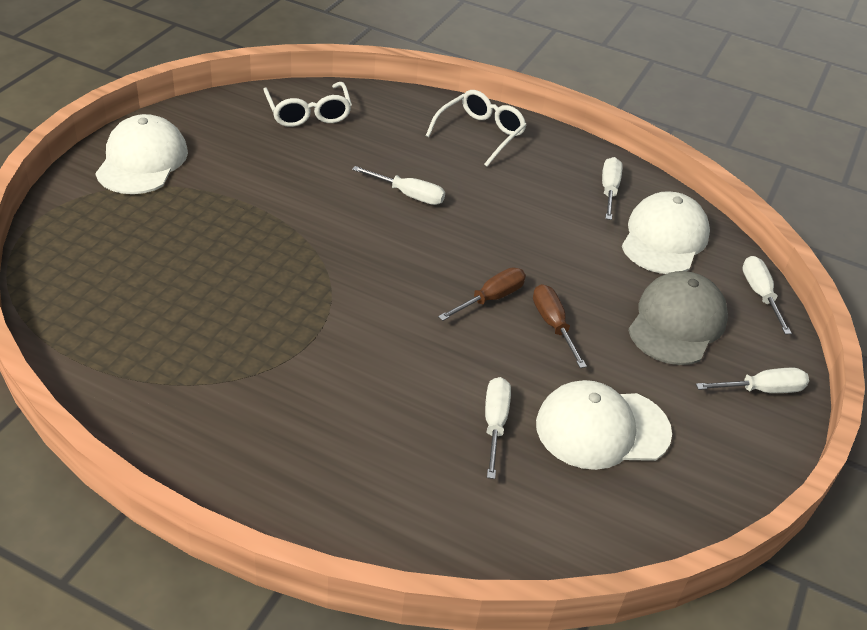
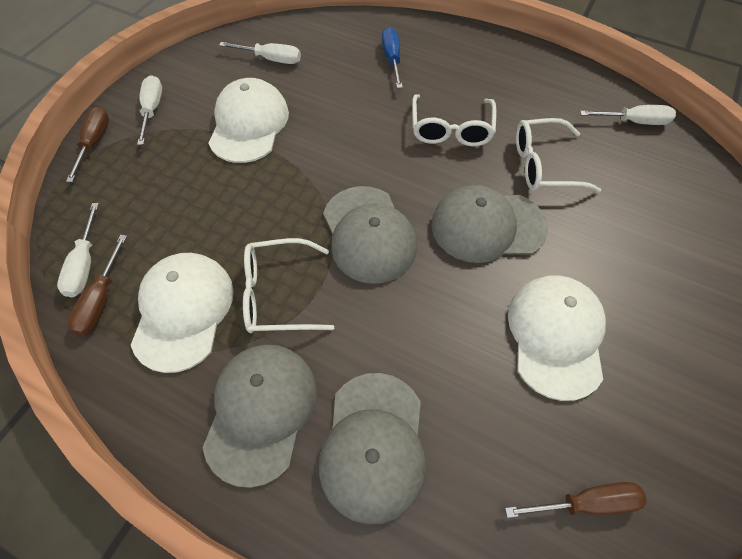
blue screwdriver: none = 0 -> [382,27,403,88] = 1
brown screwdriver: [438,268,526,321] [533,284,587,368] = 2 -> [66,107,109,182] [67,235,127,336] [505,482,647,518] = 3
grey cap: [628,271,728,365] = 1 -> [203,345,317,488] [319,373,426,524] [323,186,417,284] [432,185,548,263] = 4
white glasses: [263,82,352,127] [426,90,527,167] = 2 -> [243,238,334,333] [412,94,497,146] [516,118,601,193] = 3
white screwdriver: [352,166,445,205] [485,377,511,479] [602,157,623,220] [696,368,809,393] [742,256,792,334] = 5 -> [57,203,99,297] [137,75,162,145] [219,42,301,64] [580,105,676,125] = 4

